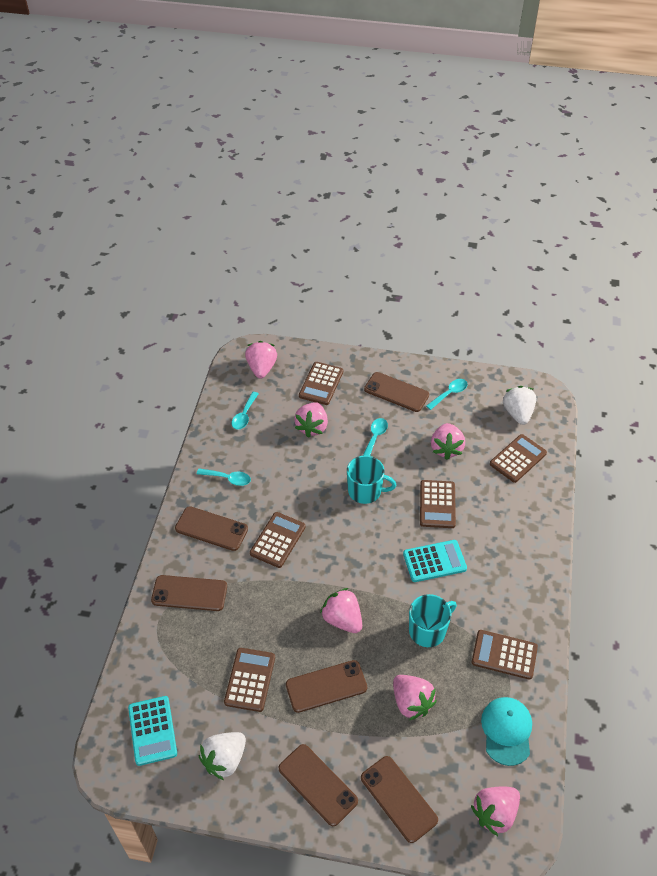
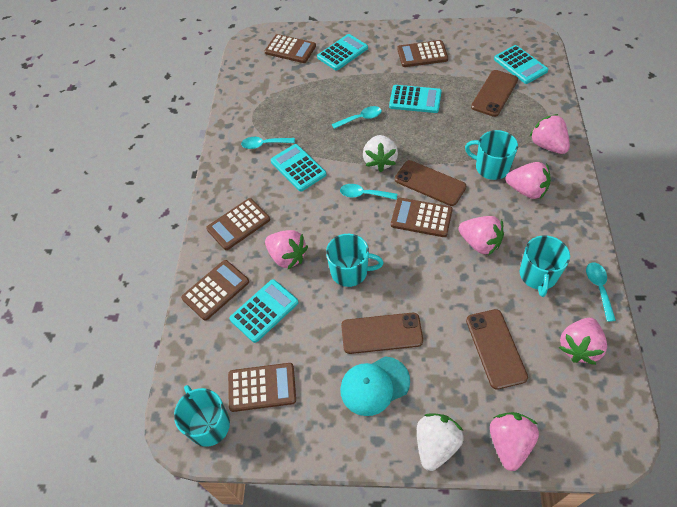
brown phone: [151,575,227,611] [175,506,248,551] [278,744,358,826] [286,660,367,713] [361,756,438,843] [364,372,429,412] = 6 -> [341,313,423,354] [395,160,466,206] [466,309,528,390] [471,70,518,117] = 4
turquoise calculator: [128,696,177,766] [403,540,467,582] = 2 -> [229,279,299,343] [271,144,326,191] [317,34,368,70] [389,85,442,113] [494,45,548,84] = 5
turquoise mug: [347,455,396,504] [409,594,457,647] = 2 -> [174,385,230,447] [326,234,384,287] [465,130,518,180] [520,235,570,297] = 4

